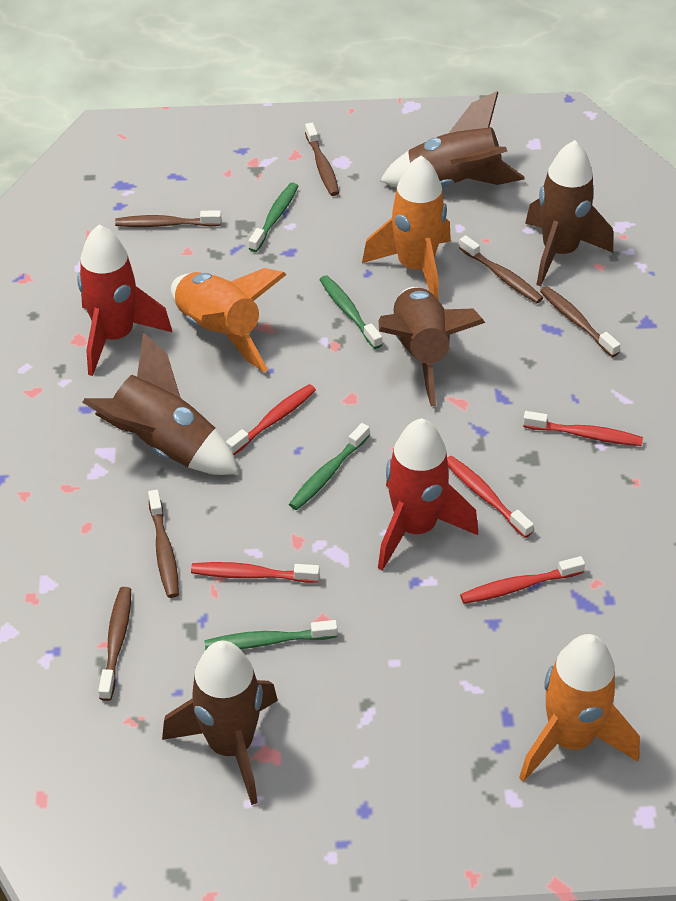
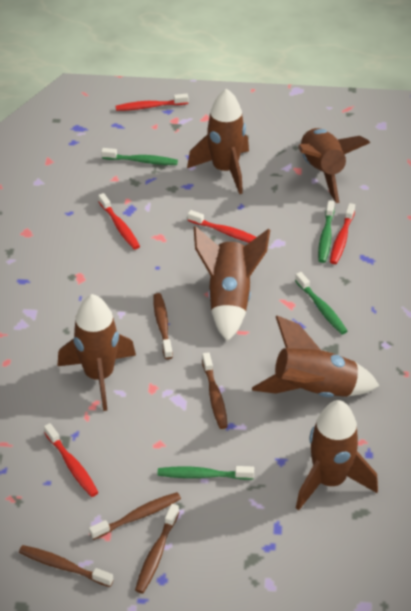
brown rocket: [82,332,239,475] [162,640,278,805] [379,287,485,406] [380,91,525,188] [525,140,613,286] = 5 -> [58,294,136,411] [187,88,249,194] [194,226,270,342] [252,316,379,397] [296,400,378,510] [298,128,370,203] = 6
brown toothbrush: [98,587,131,701] [115,211,221,227] [148,490,179,598] [305,123,339,196] [459,235,543,303] [540,286,621,357] = 6 -> [19,545,114,587] [89,492,181,540] [135,504,179,593] [154,293,173,359] [202,352,228,429] = 5
orange rocket: [171,268,286,372] [362,155,451,301] [519,634,640,782] = 3 -> none = 0
red rocket: [77,225,172,376] [378,418,478,571] = 2 -> none = 0

